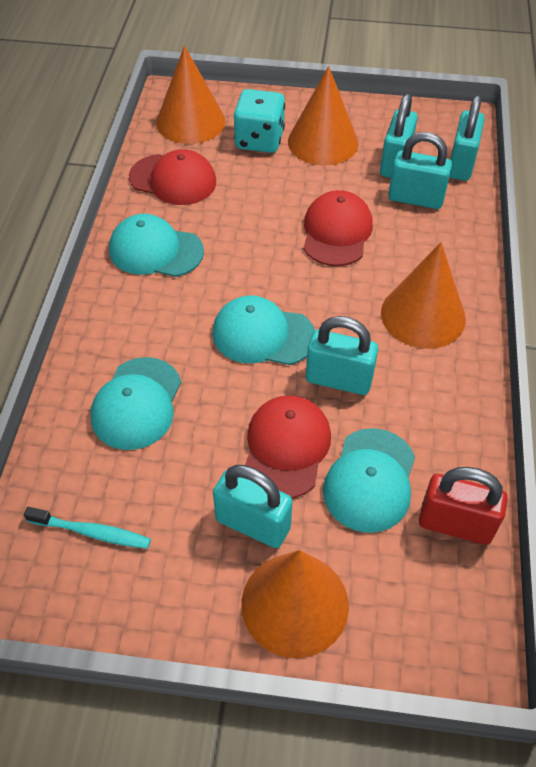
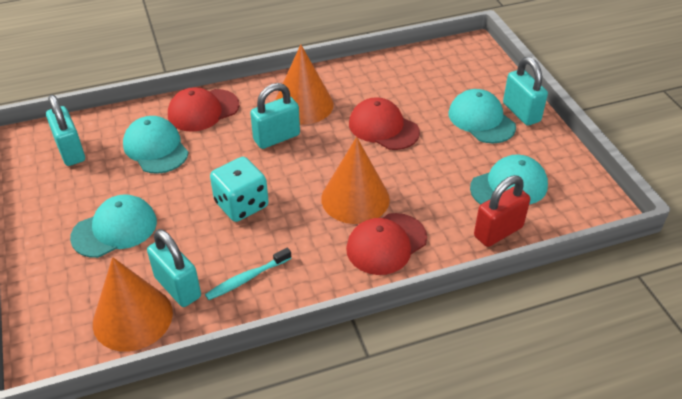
orange cone: [156,46,225,144] [242,550,349,658] [288,66,358,165] [381,242,466,349] = 4 -> [93,257,173,352] [275,45,334,124] [321,137,390,224] = 3
turquoise padlock: [213,465,293,548] [306,316,378,395] [380,94,418,178] [388,132,452,209] [450,95,485,181] = 5 -> [46,95,85,166] [147,229,201,307] [250,83,300,149] [503,57,548,126] = 4

